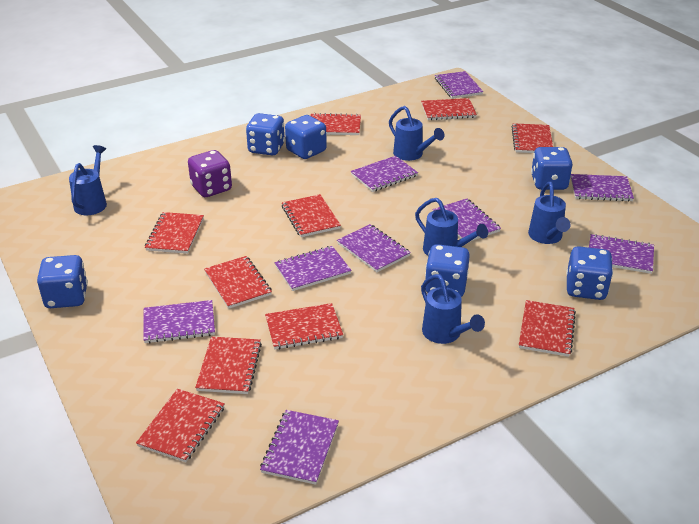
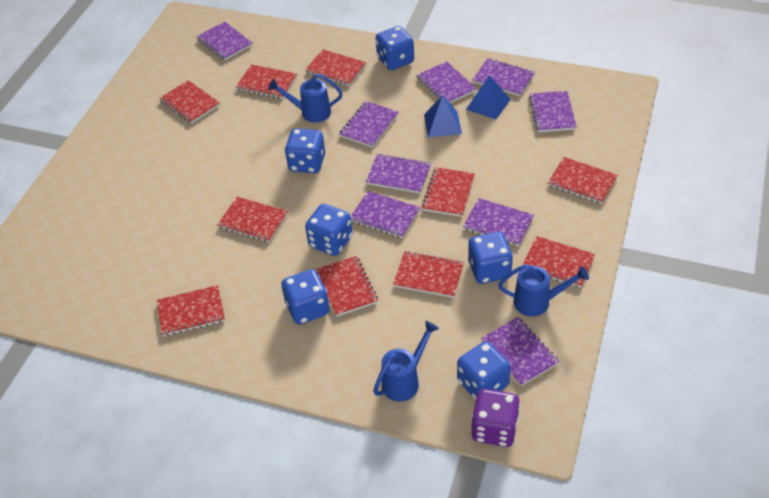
blue pyramid: none = 0 -> [424,95,462,138] [466,75,511,119] = 2
blue watering can: [69,145,107,215] [389,106,445,161] [415,198,488,256] [421,274,485,344] [528,182,571,244] = 5 -> [268,74,343,123] [373,321,439,402] [498,264,589,317] = 3

